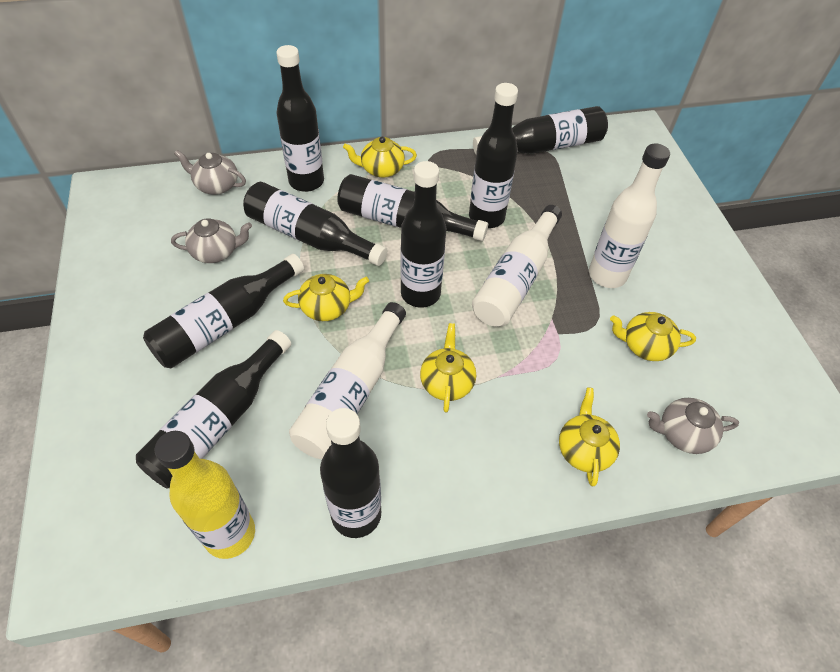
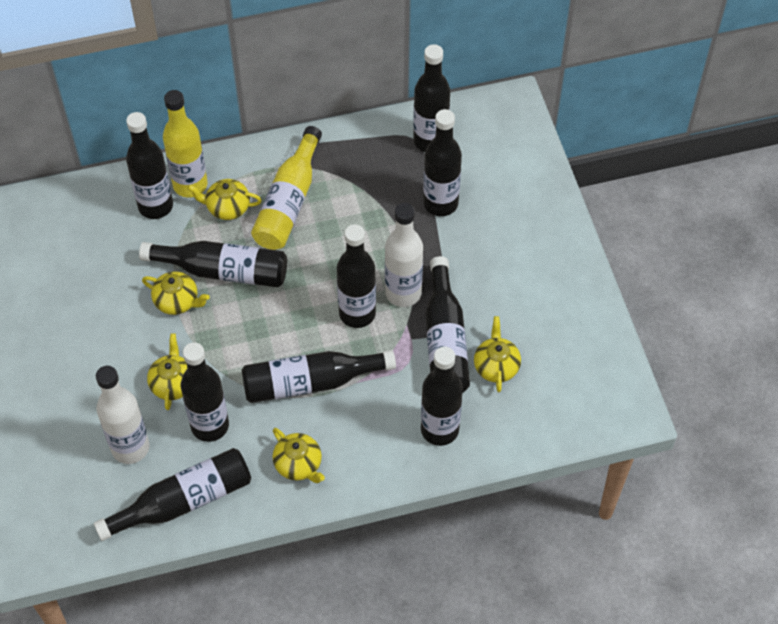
black bottle: [136,330,291,488] [143,254,304,368] [243,182,387,266] [276,45,324,192] [320,408,381,538] [337,174,488,241] [400,161,446,308] [469,83,518,228] [473,106,608,154] = 9 -> [94,448,251,541] [126,112,173,219] [139,241,287,287] [181,342,229,442] [242,350,396,403] [337,224,376,328] [413,44,450,152] [421,347,463,446] [423,109,462,216] [425,256,470,393] = 10
grey teapot: [171,218,252,263] [174,150,246,195] [647,398,739,454] = 3 -> none = 0
white bottle: [289,302,406,459] [472,205,562,327] [589,144,670,288] = 3 -> [96,366,150,464] [385,203,423,307] = 2
yellow bottle: [154,431,255,559] = 1 -> [163,90,208,198] [251,126,322,250] = 2

